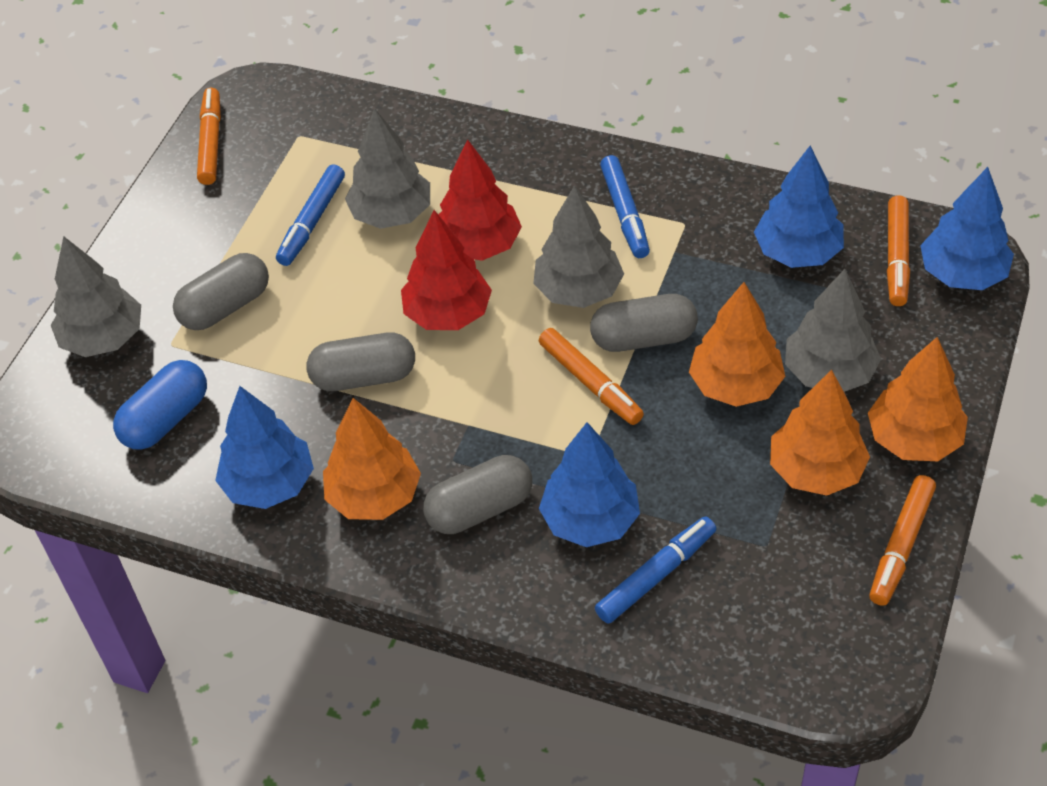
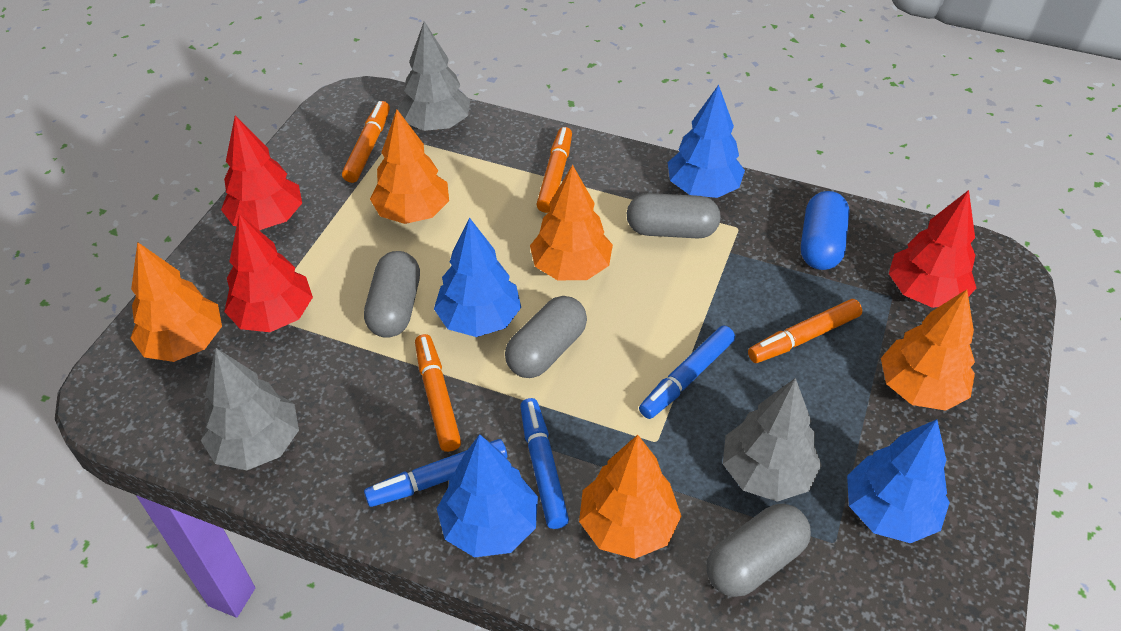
grey tree: [51,236,141,357] [345,108,430,229] [533,185,624,308] [785,269,881,392] = 4 -> [201,348,299,470] [398,21,470,131] [723,378,822,502] = 3
orange tree: [323,398,421,520] [689,282,785,407] [770,369,870,496] [868,337,968,461] = 4 -> [131,242,222,362] [370,109,449,224] [530,165,613,280] [579,435,681,559] [881,289,975,411] = 5
red tree: [401,210,492,330] [438,139,522,261] = 2 -> [221,116,302,230] [224,214,313,332] [889,190,976,308] = 3

